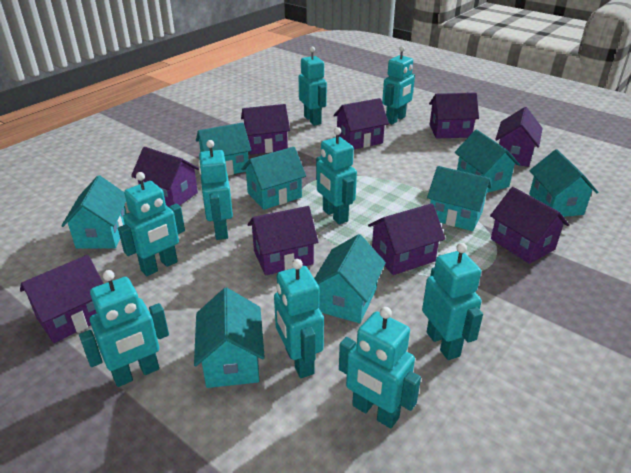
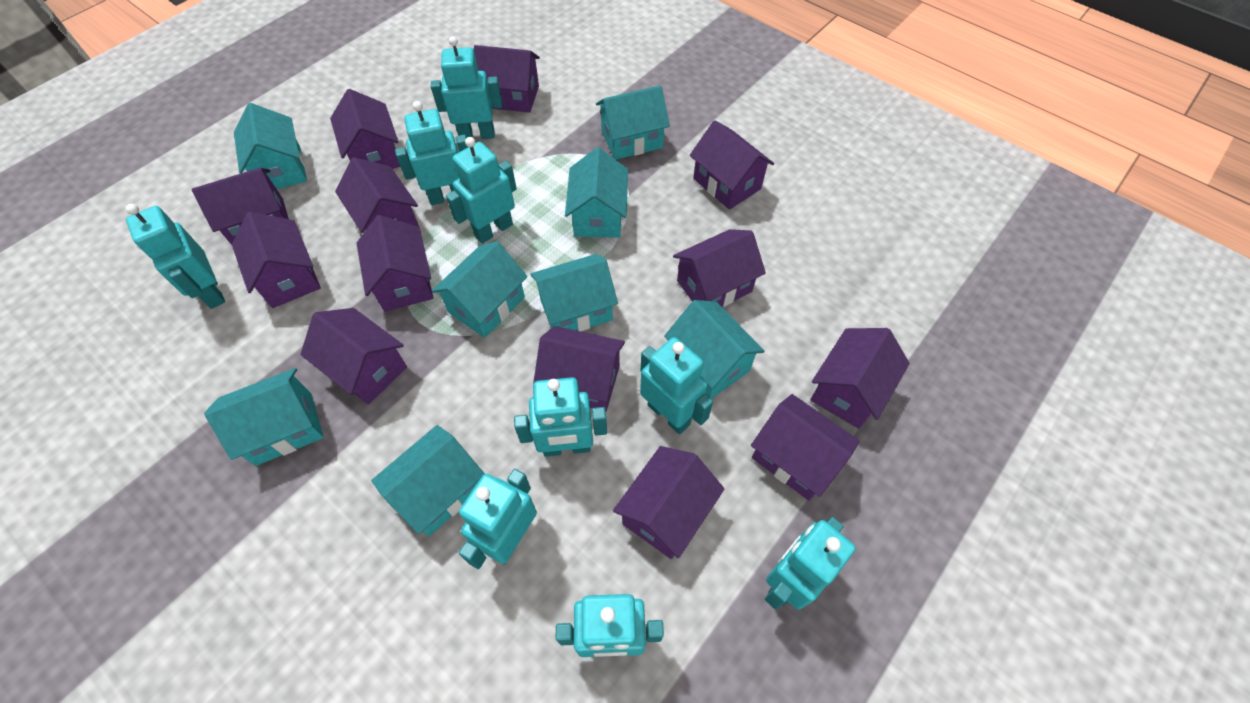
purple house: [20,255,104,343] [131,147,199,207] [241,104,290,154] [248,206,318,276] [334,98,389,149] [368,203,446,275] [429,93,479,139] [490,187,569,264] [495,107,543,167] = 9 -> [192,168,289,245] [232,212,321,308] [300,308,407,405] [330,89,400,169] [335,157,419,233] [356,215,433,312] [474,45,540,113] [533,326,625,411] [613,446,724,559] [673,229,766,307] [690,120,774,210] [751,394,860,501] [810,328,910,429] = 13

